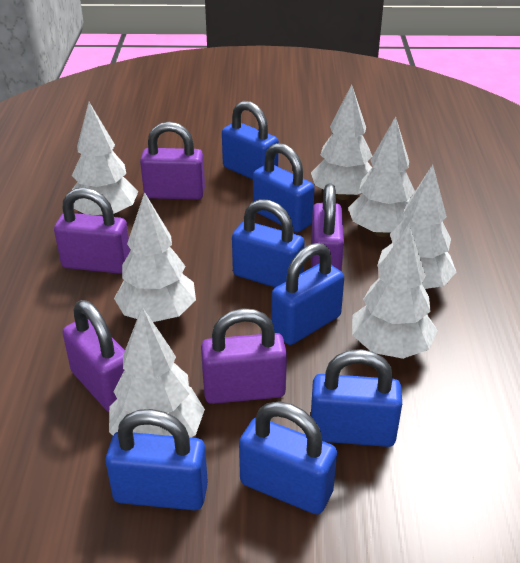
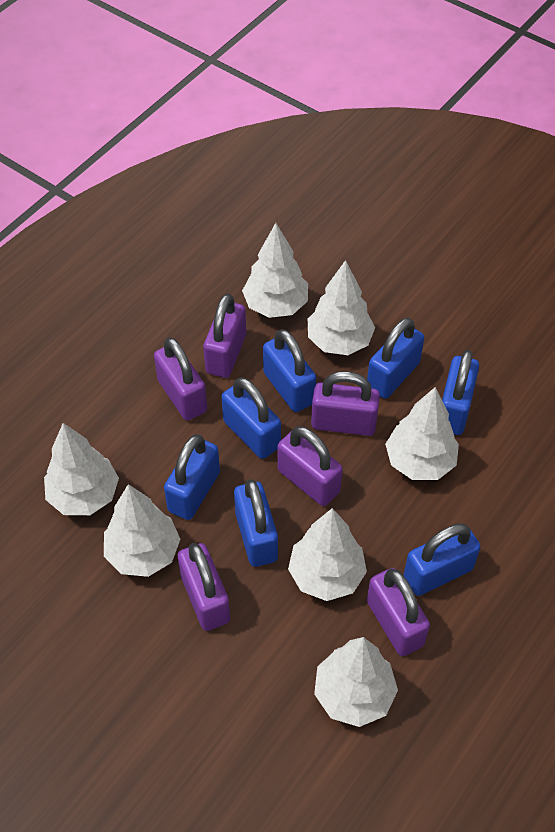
purple padlock: [54,188,130,274] [63,300,125,412] [140,122,205,200] [201,308,287,404] [311,184,344,272] = 5 -> [154,337,207,421] [178,543,230,631] [203,294,246,378] [277,426,343,506] [311,371,380,436] [367,568,430,656] = 6

